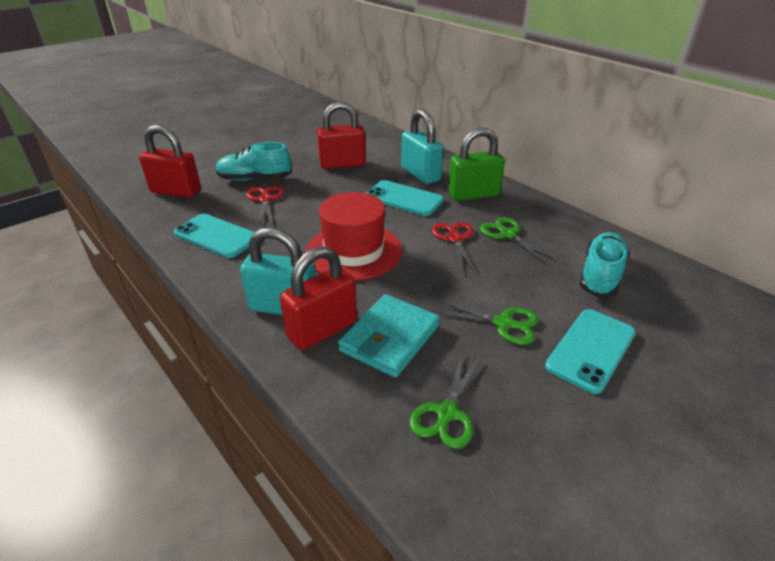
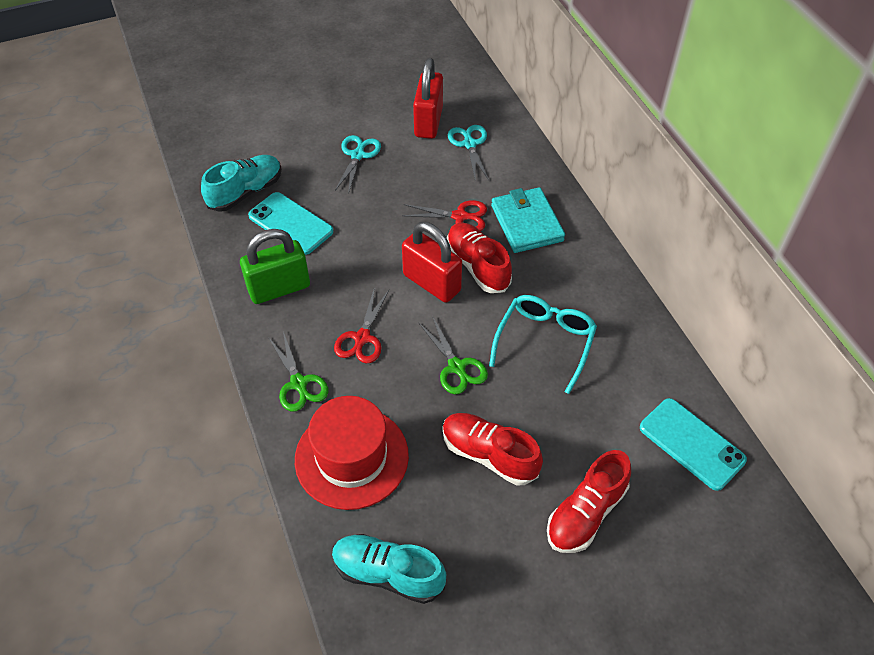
green scissors: [410,353,481,449] [433,300,538,345] [480,217,556,264] = 3 -> [268,332,328,412] [419,317,488,394] = 2
red padlock: [139,125,201,198] [280,246,357,351] [317,101,366,169] = 3 -> [402,222,462,303] [413,58,443,139] = 2
red shoe: none = 0 -> [443,413,543,485] [447,222,512,293] [547,450,631,553] = 3
turquoise glasses: none = 0 -> [489,295,597,394] = 1
turquoise padlock: [240,227,316,315] [401,109,443,184] = 2 -> none = 0
turquoise phone: [174,214,254,258] [366,180,444,216] [545,309,636,394] = 3 -> [248,192,333,255] [640,398,747,491] = 2
turquoise scissors: none = 0 -> [335,135,381,194] [448,125,489,180] = 2

